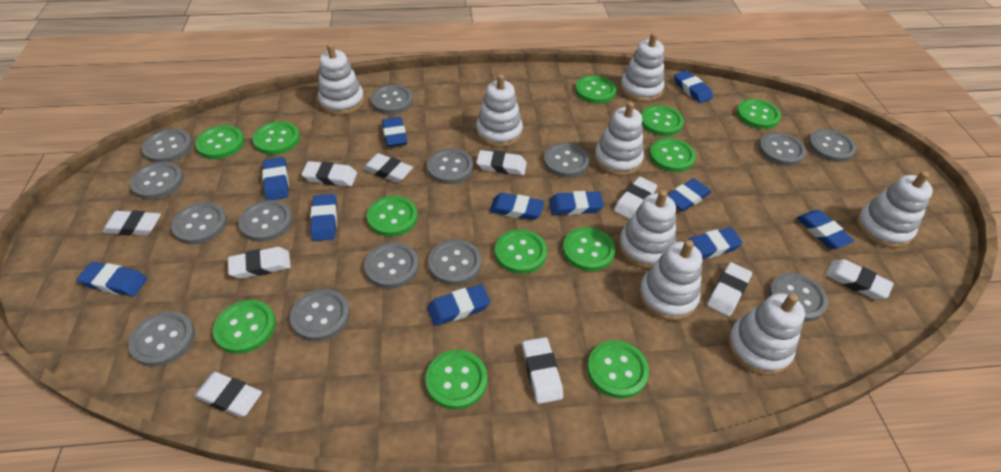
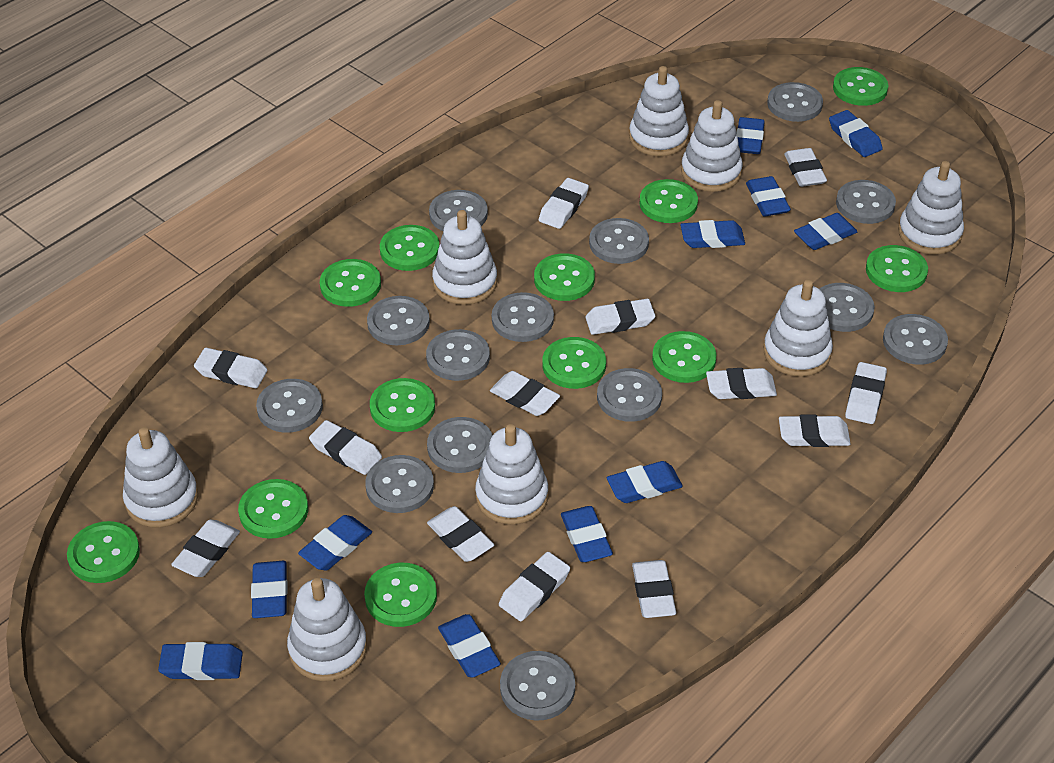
white eraser: [102,210,161,236] [194,372,262,417] [228,247,291,279] [301,161,357,186] [362,153,413,183] [476,150,527,175] [522,337,563,404] [614,177,657,219] [707,262,752,317] [825,259,894,299] = 10 -> [171,520,240,577] [194,348,267,388] [309,420,382,475] [427,506,494,562] [490,371,560,416] [499,552,570,621] [539,178,589,229] [585,299,655,335] [632,560,676,618] [706,368,777,399] [779,414,851,447] [784,148,827,187] [845,362,887,424] = 13

